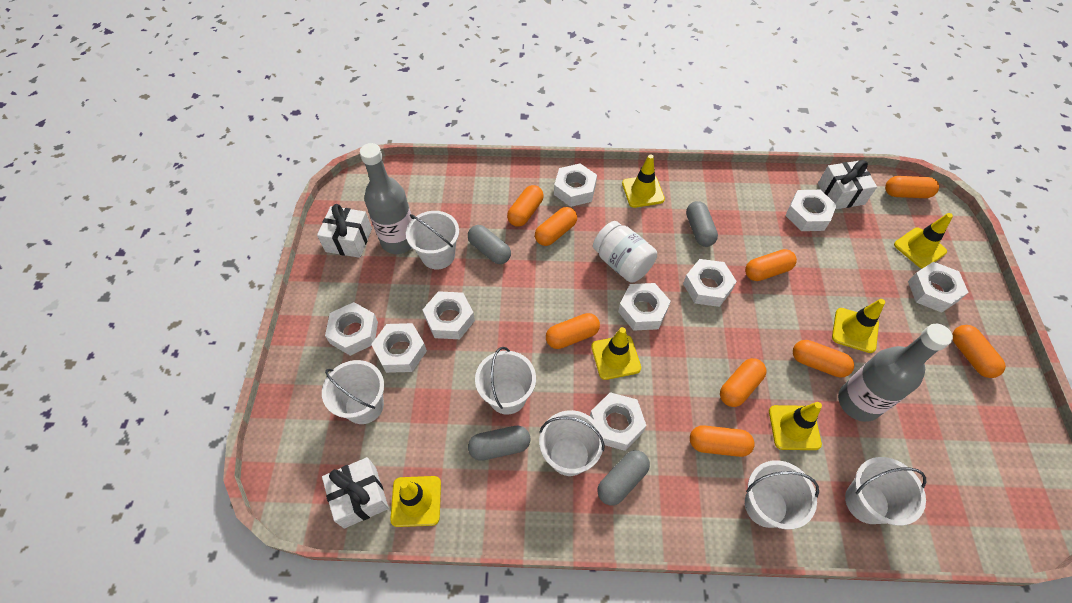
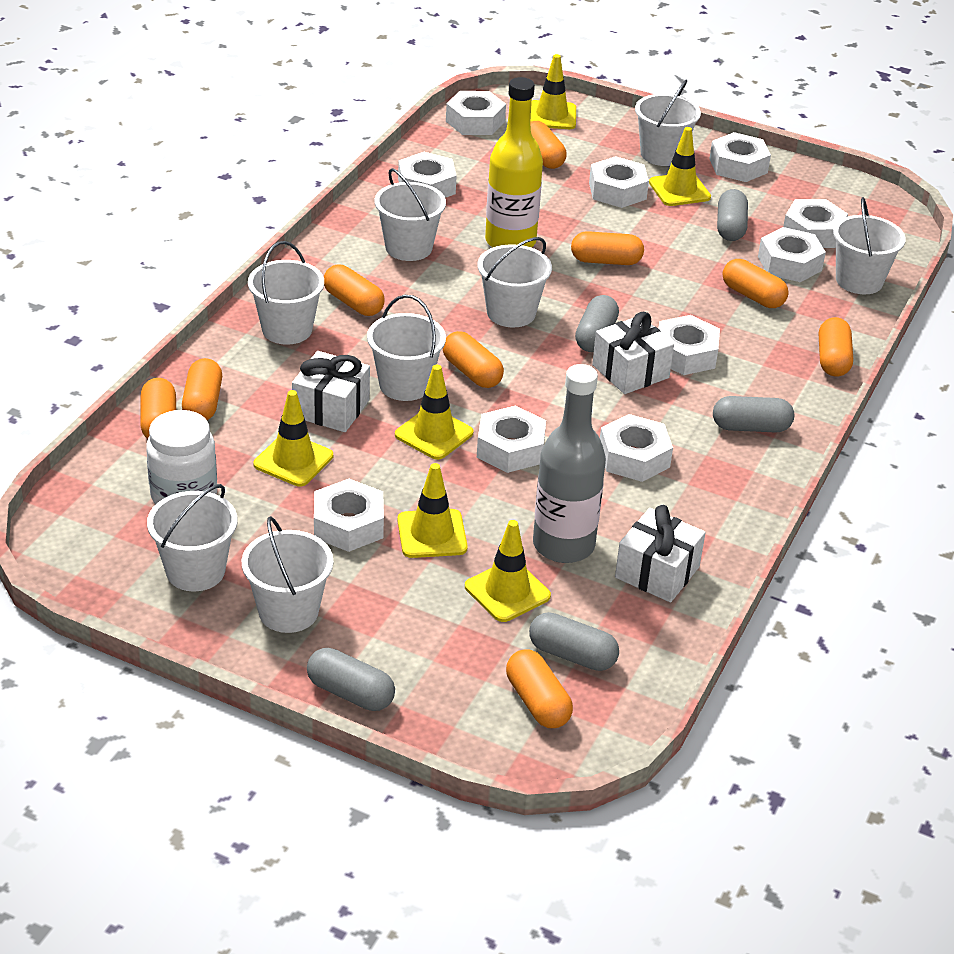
grey bottle: [360,143,412,254] [838,324,953,422] = 2 -> [533,364,606,563] = 1
grey capsule: [468,225,511,264] [468,426,530,461] [598,450,650,505] [686,201,718,247] = 4 -> [307,648,395,711] [529,612,619,671] [575,295,619,352] [713,396,794,433] [717,189,748,241] = 5
white bucket: [322,360,384,424] [406,211,459,269] [475,347,536,414] [539,410,605,476] [745,460,819,529] [845,457,926,526] = 6 -> [147,484,237,591] [242,516,333,633] [248,241,324,345] [367,295,446,401] [375,168,446,261] [478,237,552,327] [635,80,701,166] [833,197,906,294] = 8
white nut: [325,302,378,356] [371,323,427,373] [423,291,475,339] [554,163,597,207] [590,392,647,451] [618,283,671,331] [683,259,737,307] [785,190,837,231] [908,262,969,313] = 9 -> [314,479,384,552] [398,152,457,198] [446,91,506,135] [477,406,546,473] [589,156,649,208] [600,414,673,482] [658,315,720,375] [709,132,771,182] [758,227,826,282] [783,199,848,248] = 10
yellow bottle: none = 0 -> [485,77,543,248] = 1

